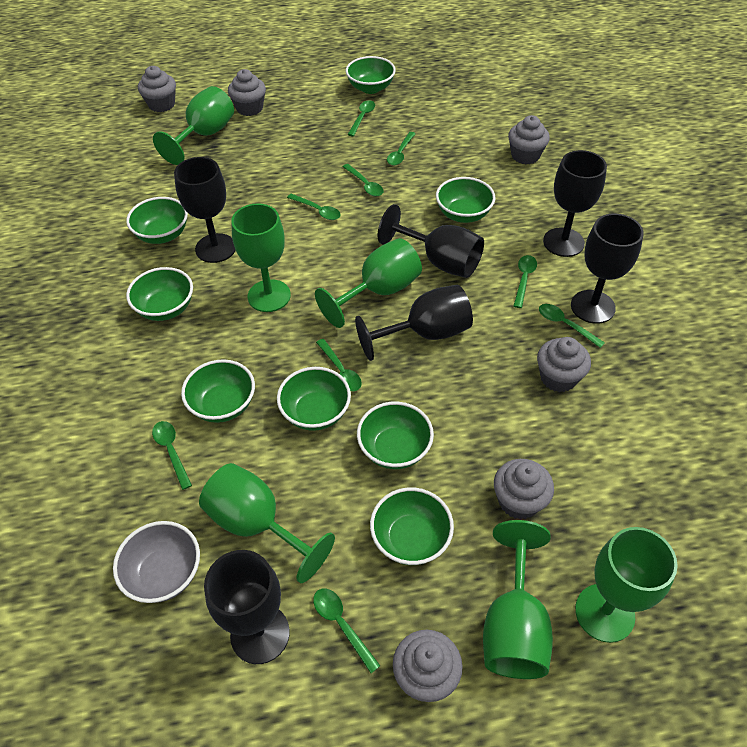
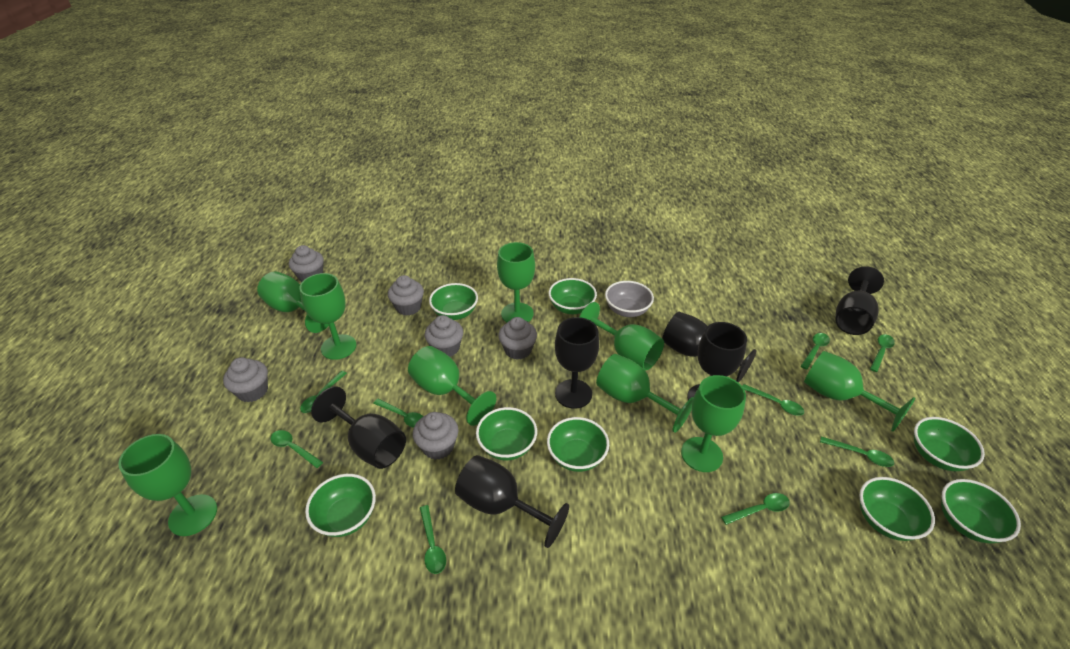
green goblet: [153,86,234,165] [199,463,335,583] [231,203,291,312] [315,238,422,328] [483,520,553,679] [575,527,678,643] = 6 -> [118,434,217,536] [257,271,329,333] [299,273,356,360] [408,346,496,426] [497,242,535,322] [579,302,664,370] [596,354,694,433] [681,375,746,472] [804,351,916,432] = 9

